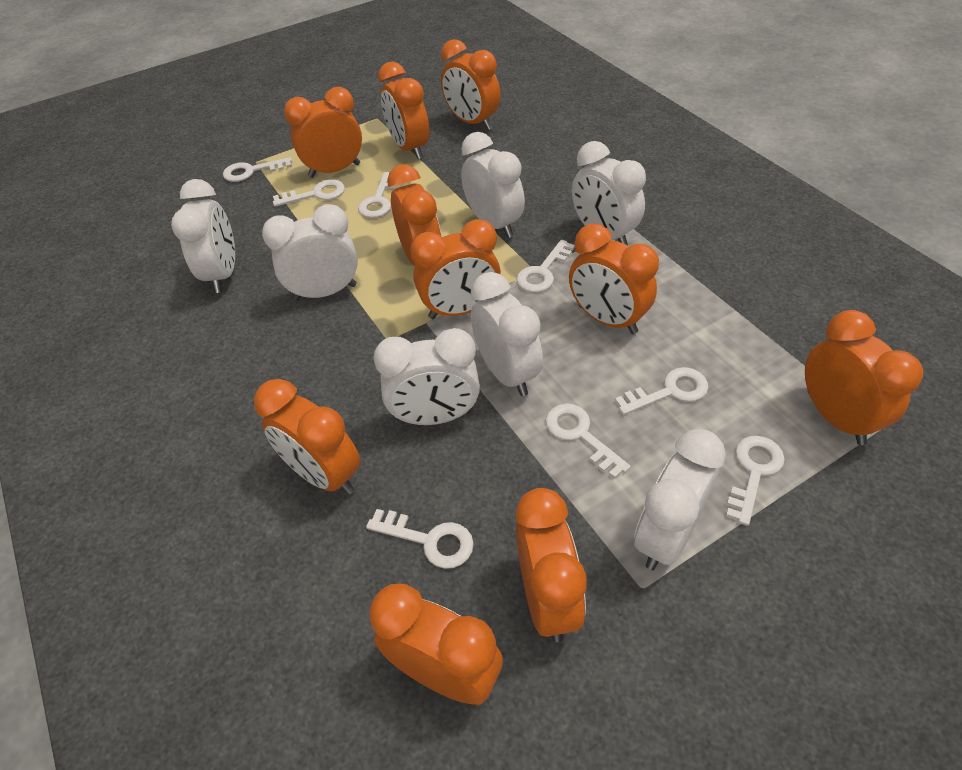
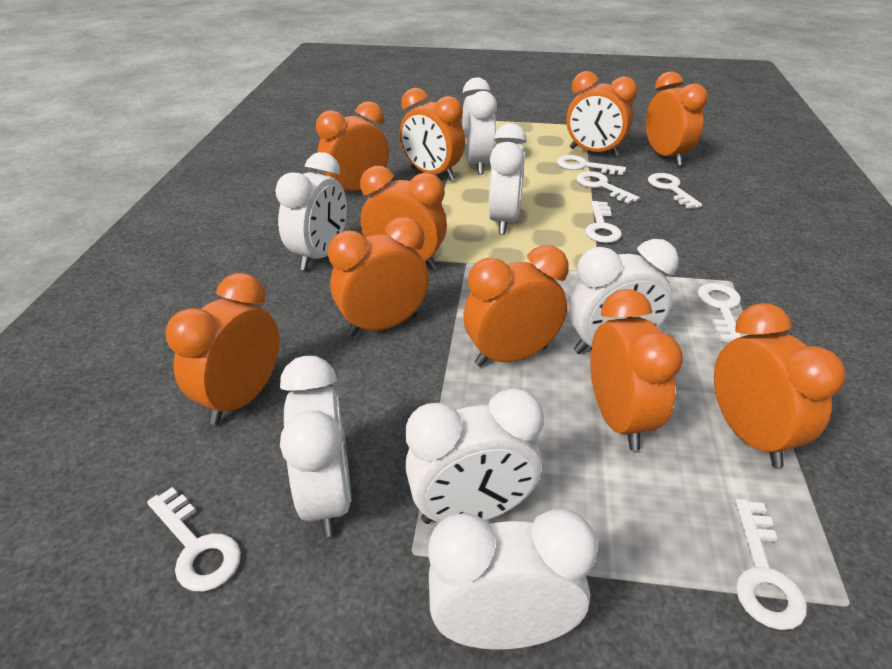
white key: [223,157,292,182] [273,179,345,207] [358,172,395,218] [366,509,474,569] [516,240,575,292] [546,404,631,479] [615,367,708,415] [726,436,785,526] = 8 -> [147,487,241,592] [557,155,626,175] [576,171,640,204] [585,201,622,243] [648,173,702,209] [697,283,741,342] [735,499,807,630] = 7

